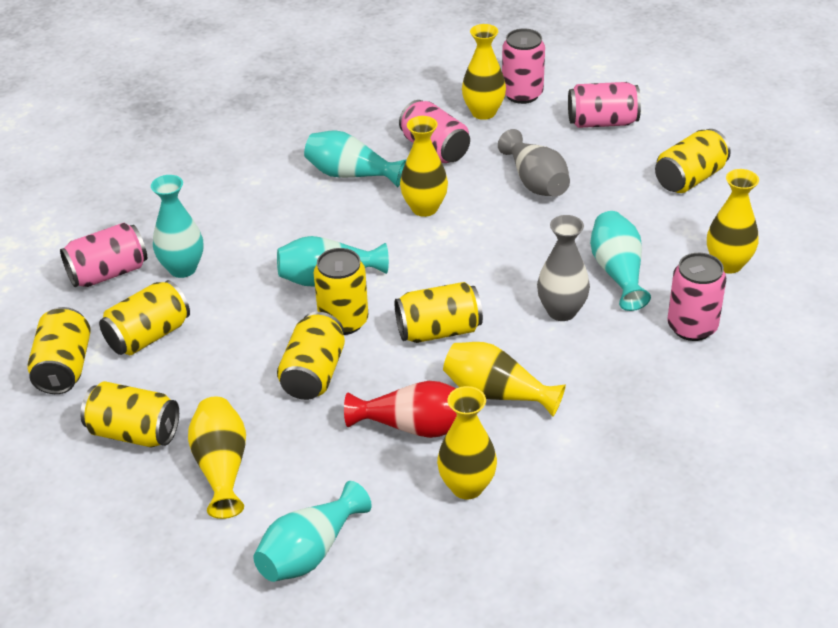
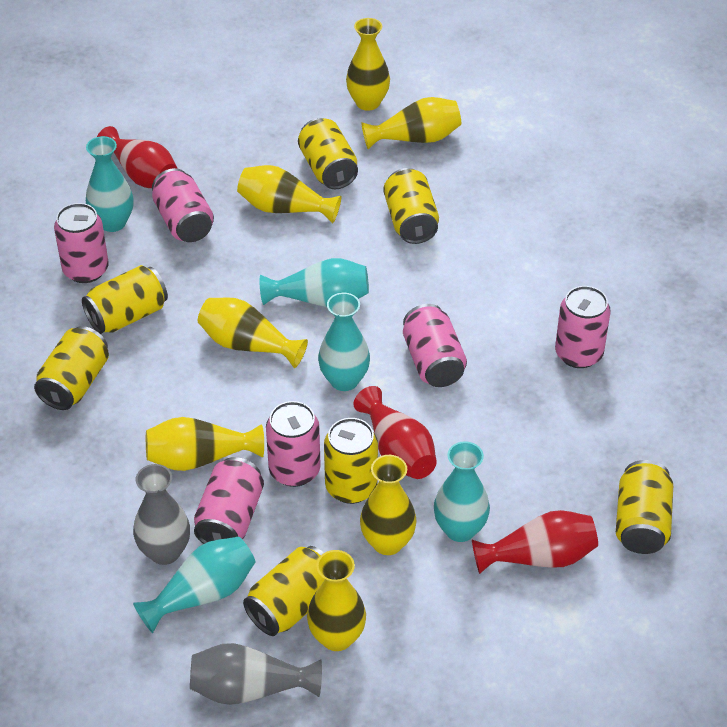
pink can: [60,223,147,287] [399,100,470,163] [502,28,545,104] [568,82,641,128] [667,253,726,341] = 5 -> [54,203,109,283] [152,168,214,242] [194,457,264,544] [266,401,321,487] [403,304,467,387] [555,286,611,368] = 6
red vase: [344,381,457,438] = 1 -> [97,126,178,188] [353,386,437,479] [472,510,598,574] = 3
yellow vase: [188,397,246,519] [400,116,448,217] [437,386,497,499] [443,342,566,417] [462,24,506,120] [707,169,759,274] = 6 -> [146,417,264,471] [198,297,308,368] [237,165,341,224] [307,550,366,651] [346,18,390,111] [360,455,417,555] [361,97,461,149] = 7

